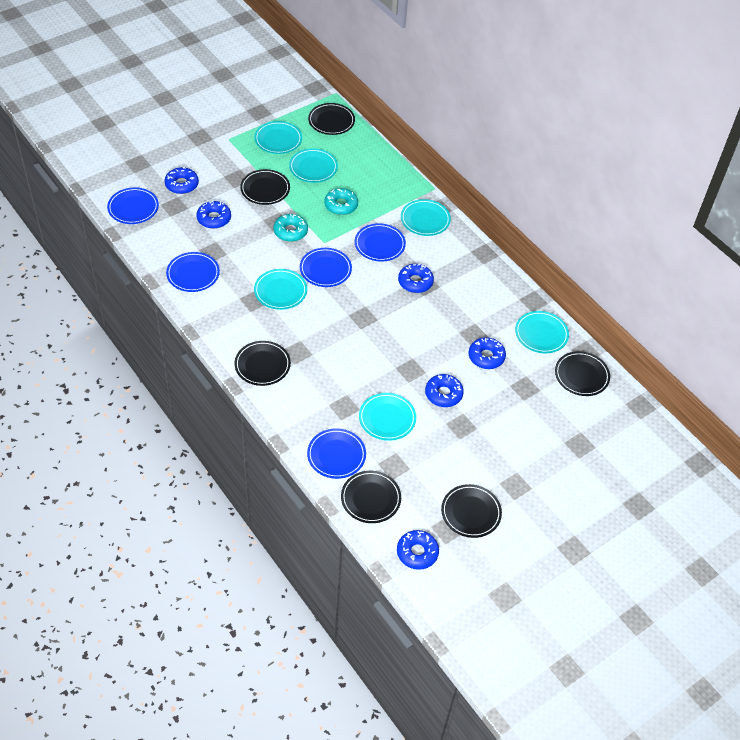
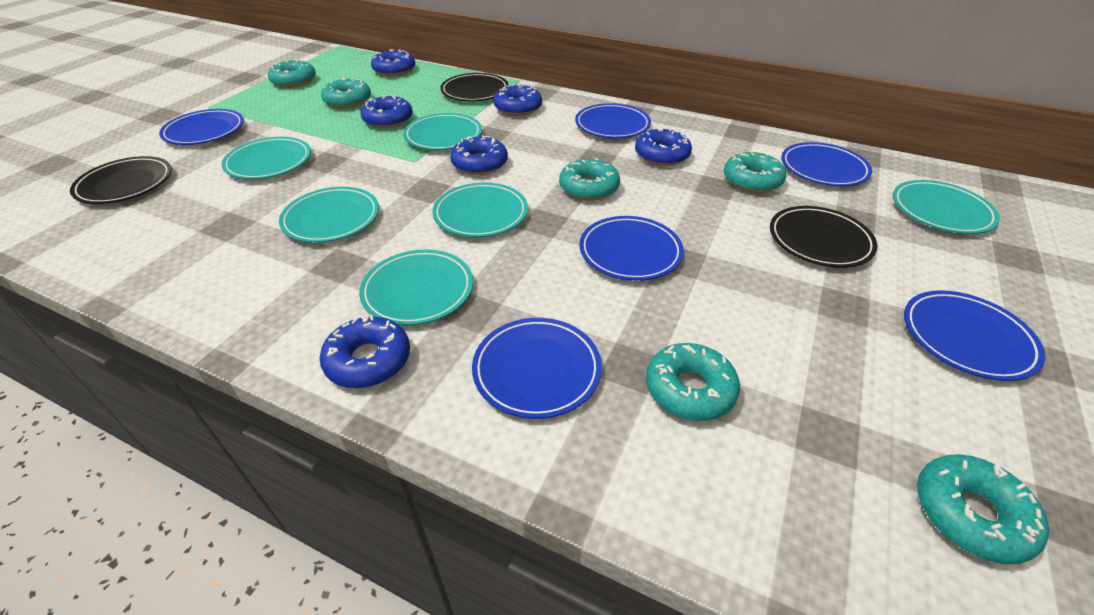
black plate: [235,341,291,386] [240,169,290,205] [308,103,355,135] [341,471,401,523] [441,484,502,538] [555,351,610,396] = 6 -> [70,156,172,204] [440,73,509,101] [770,206,878,268] = 3
blue plate: [107,187,159,224] [166,252,220,292] [300,248,352,287] [307,428,366,479] [355,223,406,262] = 5 -> [159,109,244,145] [472,318,602,419] [575,103,651,138] [579,216,684,281] [781,142,872,187] [904,290,1045,381] = 6
turquoise donut: [273,214,308,242] [324,188,358,215] = 2 -> [268,59,316,88] [321,78,371,108] [559,158,620,201] [646,343,740,421] [724,152,786,193] [917,454,1049,565] = 6

